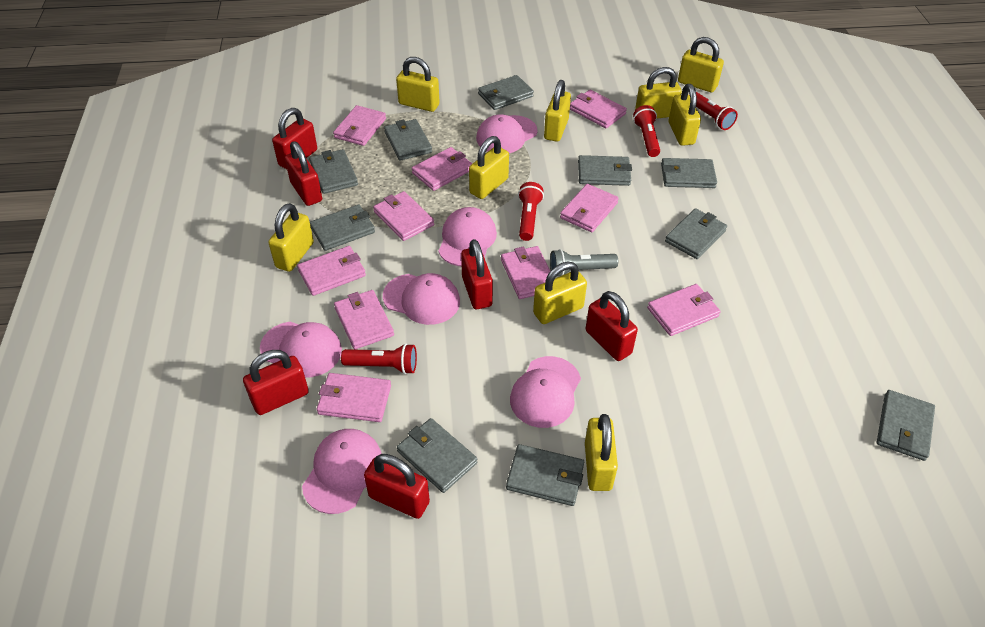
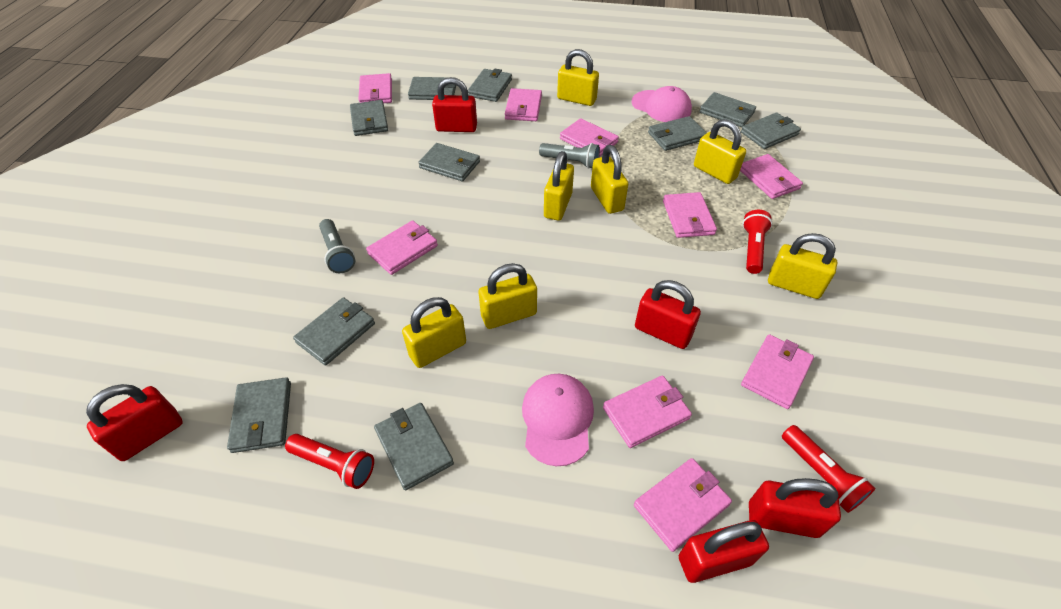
grey flashlight: [550,249,618,277] = 1 -> [319,219,355,273] [539,143,600,169] = 2
pink cap: [260,322,342,377] [302,429,382,514] [383,273,460,325] [438,207,497,266] [476,114,537,153] [510,356,581,428] = 6 -> [522,374,594,466] [632,86,692,122] = 2
pink wallet: [297,246,366,296] [317,373,391,422] [333,105,386,146] [334,290,394,349] [373,191,434,241] [412,147,472,191] [501,246,550,299] [560,184,619,232] [570,90,627,128] [647,284,720,336] = 10 -> [358,73,392,103] [366,220,438,275] [505,88,542,121] [560,118,619,157] [603,375,692,448] [634,458,732,552] [663,192,717,238] [740,154,803,199] [741,334,814,409] = 9
red flashlight: [341,343,417,374] [518,182,544,241] [633,105,660,157] [689,92,738,130] = 4 -> [285,434,374,489] [742,210,772,274] [782,425,876,513] = 3
red padlock: [243,350,309,415] [272,108,317,169] [285,141,322,206] [364,454,430,519] [461,239,493,309] [586,291,638,361] = 6 -> [86,384,183,461] [432,77,477,132] [635,280,701,349] [679,520,769,583] [749,478,841,538] = 5
yellow padlock: [268,203,314,272] [396,57,439,112] [469,136,509,199] [533,261,587,324] [544,80,571,142] [585,414,618,491] [635,67,682,119] [669,84,701,146] [678,37,724,92] = 9 -> [402,297,466,368] [478,263,537,329] [544,151,574,221] [557,49,599,106] [591,145,628,214] [694,119,746,184] [768,233,837,299] = 7

